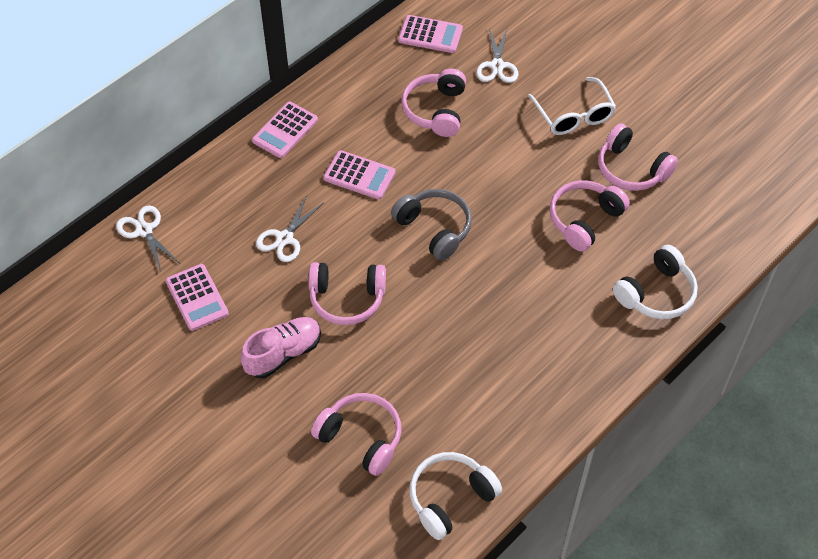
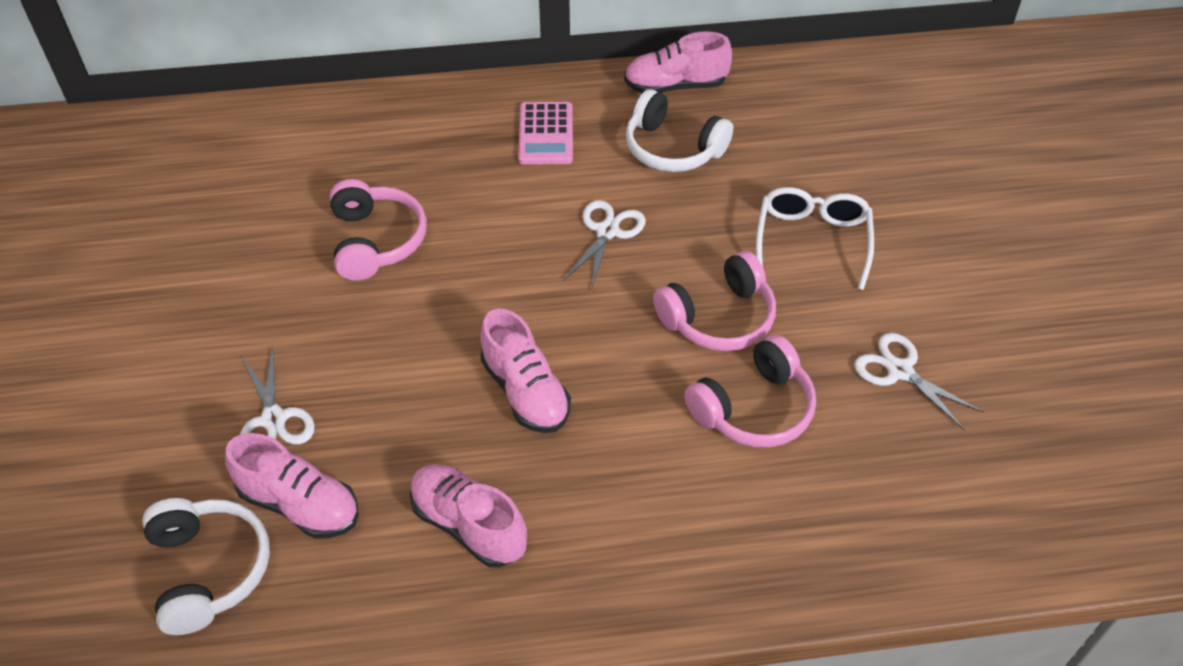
grey headphones: [391,189,472,261] = 1 -> none = 0
pink calculator: [166,264,229,331] [252,102,318,158] [323,150,395,200] [398,15,463,53] = 4 -> [518,102,573,165] = 1
pink headphones: [308,262,386,325] [311,393,402,476] [402,69,466,137] [550,180,630,252] [598,123,678,191] = 5 -> [330,179,427,281] [653,251,776,351] [684,335,816,447] = 3
pink shoe: [241,317,321,378] = 1 -> [225,433,359,539] [410,464,527,568] [480,309,571,433] [624,32,732,93] = 4

